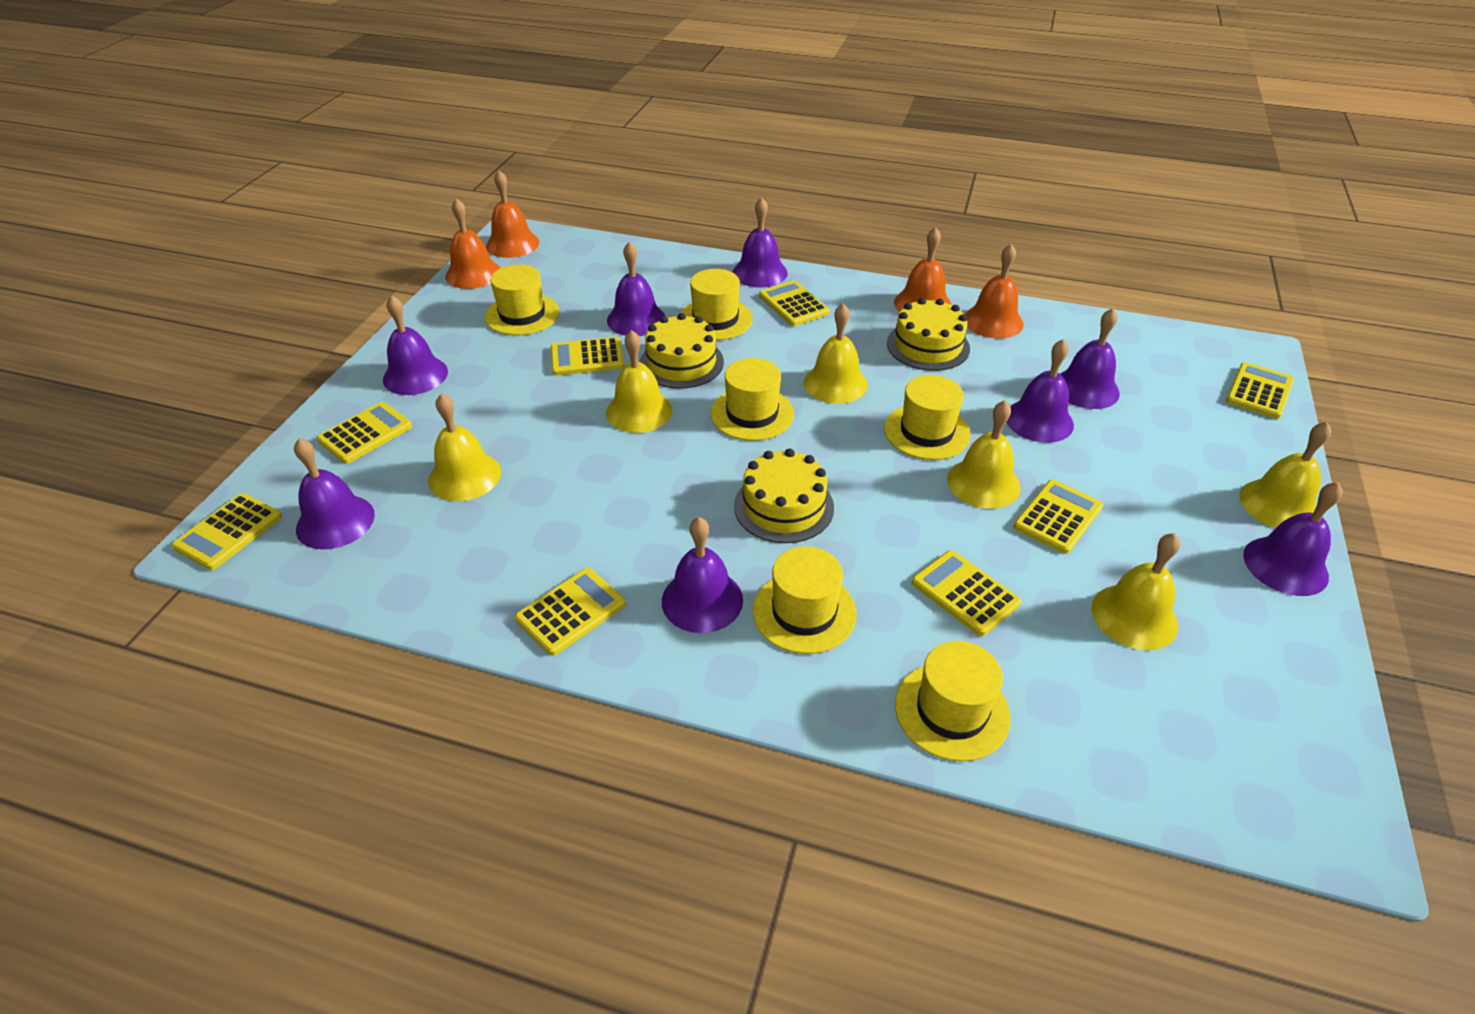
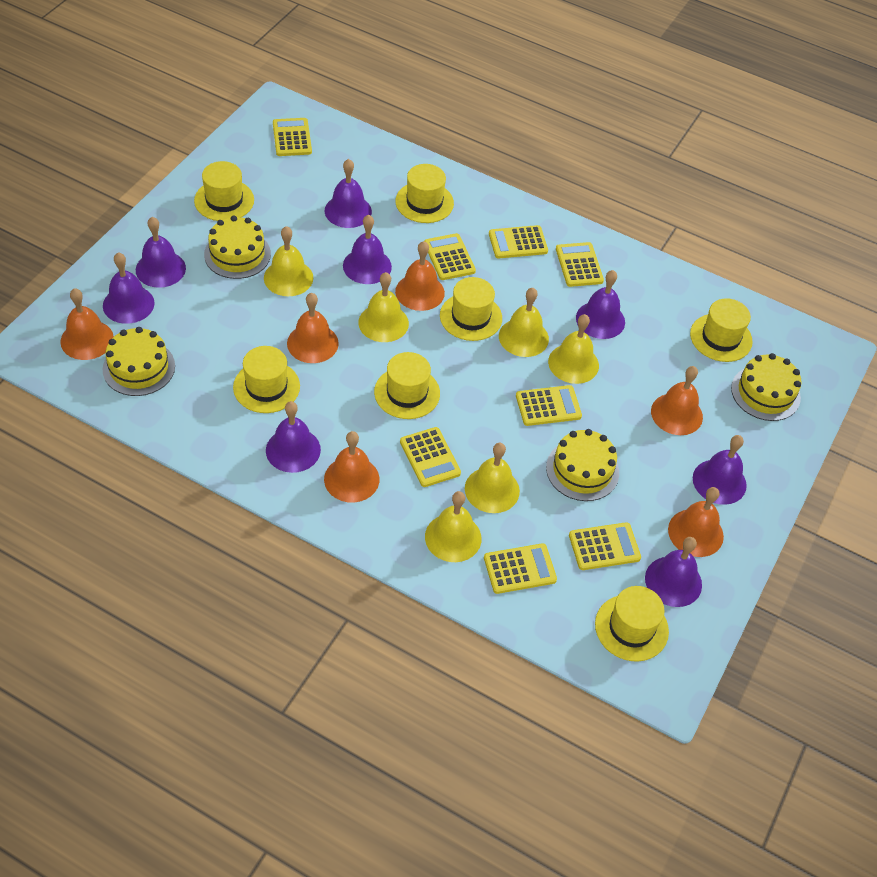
orange bell: [445,198,500,289] [486,170,539,258] [894,227,952,312] [965,244,1024,339] = 4 -> [60,288,114,360] [287,293,339,363] [324,431,379,503] [395,241,445,311] [651,366,703,435] [668,487,724,557] = 6
yellow cake: [640,313,724,389] [734,448,834,543] [887,298,970,371] = 3 -> [103,327,175,396] [204,216,271,279] [546,429,619,501] [731,353,802,421] = 4
yellow hat: [485,264,559,336] [681,269,753,340] [711,358,794,441] [753,547,857,654] [884,375,971,460] [895,641,1011,761] = 6 -> [194,161,254,221] [233,346,300,413] [374,352,440,419] [395,164,454,223] [440,277,502,341] [595,586,669,661] [690,298,753,362] = 7

